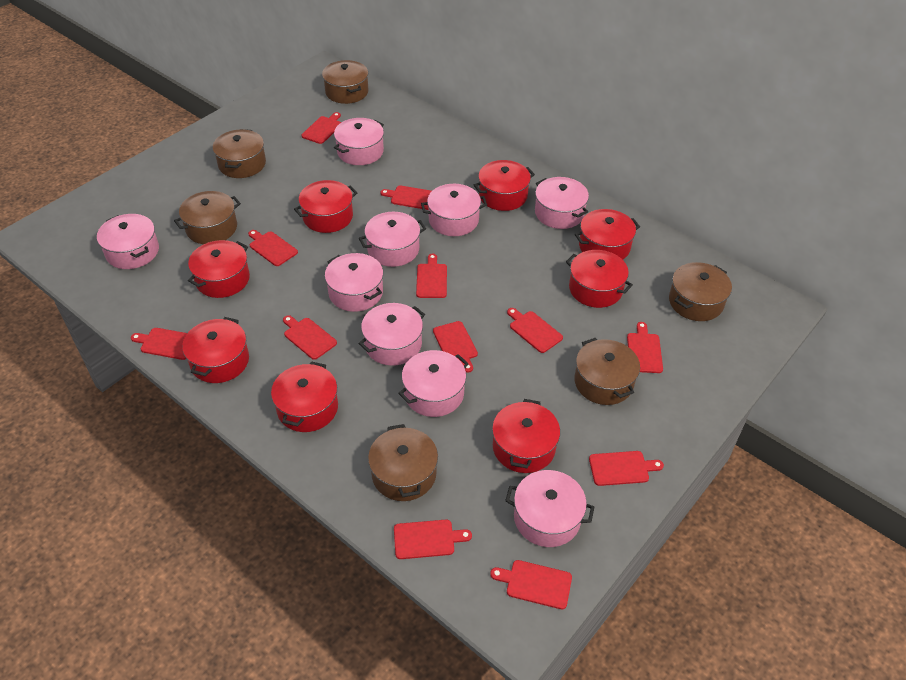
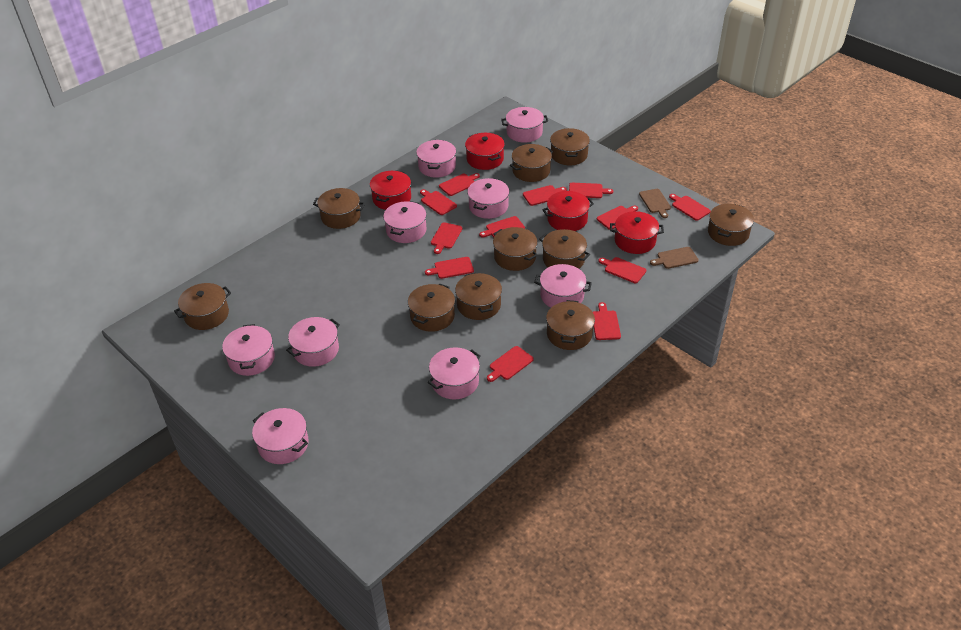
brown cutting board: none = 0 -> [639,189,671,218] [650,247,699,269] = 2
brown pot: [174,191,241,244] [213,129,266,178] [322,60,368,104] [368,424,438,501] [575,338,640,405] [669,262,732,321] = 6 -> [174,283,231,330] [313,188,365,229] [408,284,455,332] [455,272,502,320] [493,227,538,271] [510,144,553,182] [539,229,590,269] [546,300,595,350] [550,128,590,165] [708,204,754,246] = 10
red pot: [182,317,249,383] [188,240,250,298] [271,361,338,432] [294,180,357,233] [474,160,535,211] [492,399,560,473] [566,250,633,308] [575,209,640,260] = 8 -> [370,170,411,210] [465,133,505,170] [542,191,594,231] [610,211,664,254] = 4

